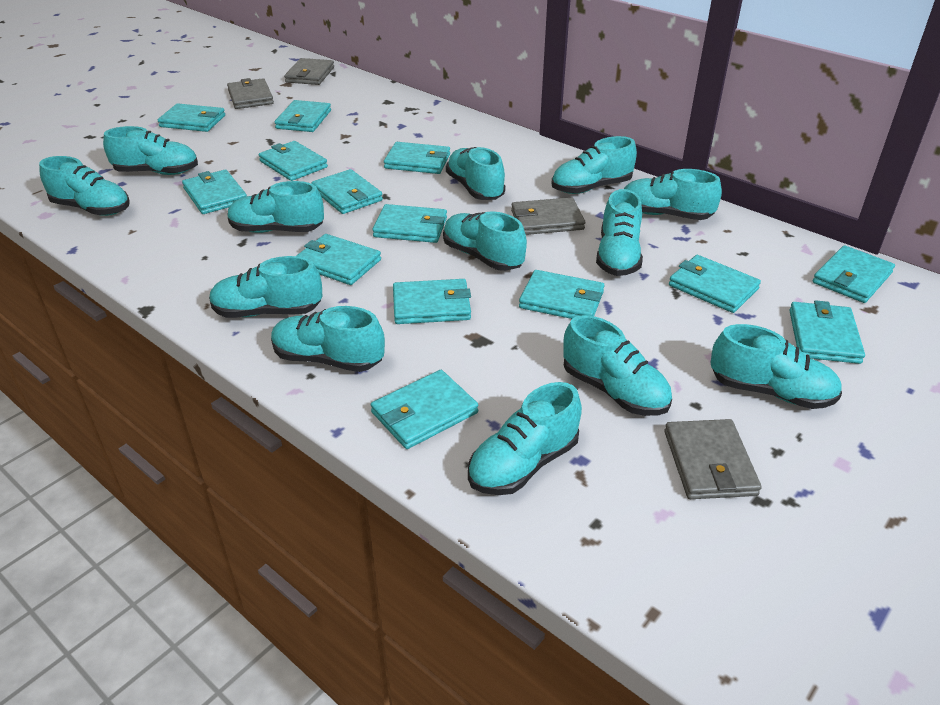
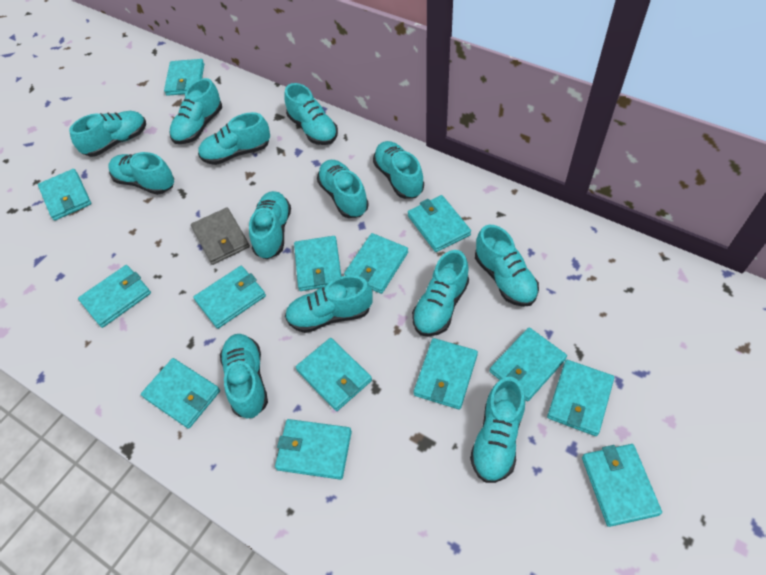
grey wallet: [227,78,274,109] [284,58,334,85] [511,197,585,235] [664,419,761,499] = 4 -> [191,208,250,265] = 1

